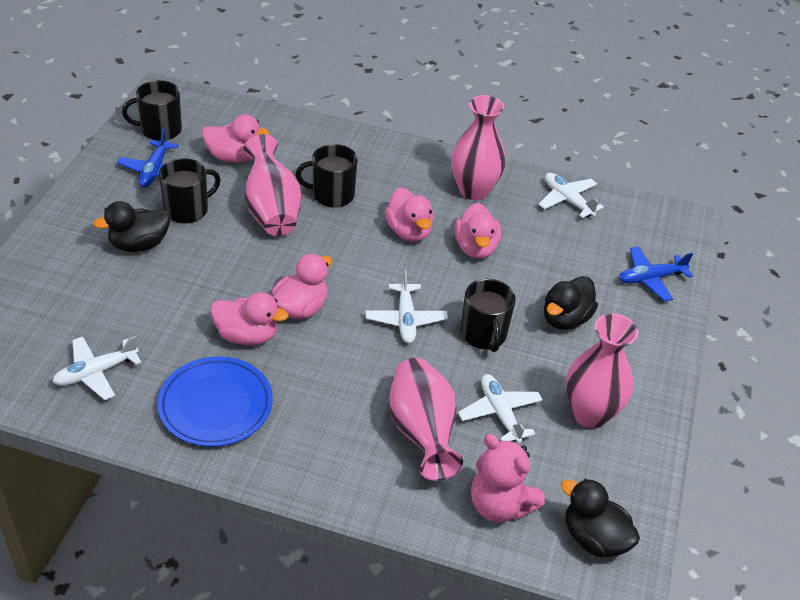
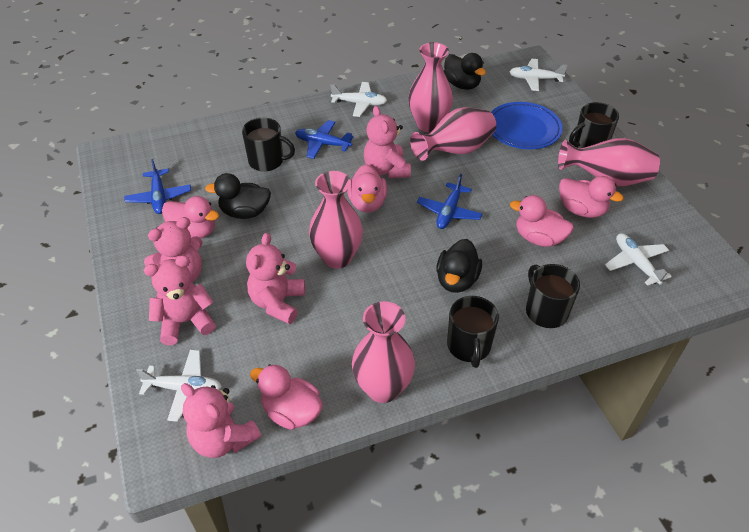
blue plane: [117,128,179,188] [619,246,693,302] = 2 -> [124,159,191,214] [295,120,354,159] [417,174,482,229] = 3
pink teddy bear: [471,434,545,522] = 1 -> [144,217,202,282] [144,255,216,345] [181,383,261,458] [246,233,305,324] [364,106,411,178] = 5
pink vase: [244,134,301,236] [389,358,463,481] [451,95,506,200] [566,313,638,428] = 4 -> [309,171,363,268] [352,301,415,403] [408,42,453,132] [410,107,496,161] [558,138,660,186] = 5

